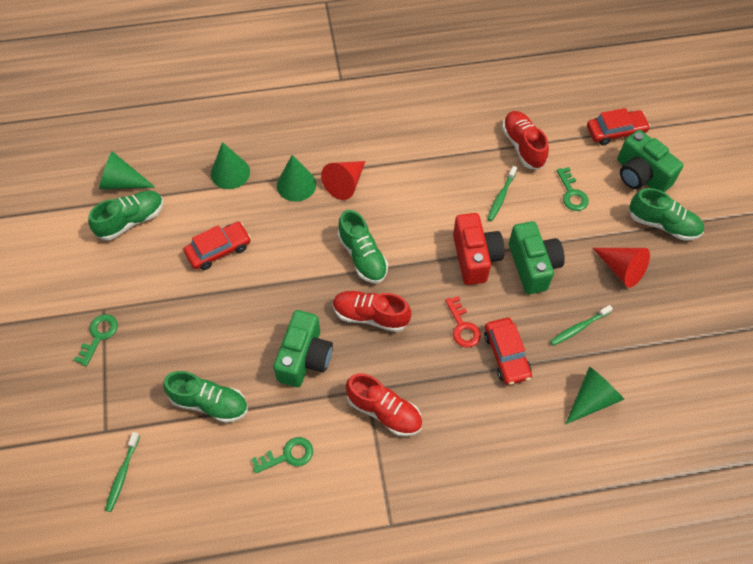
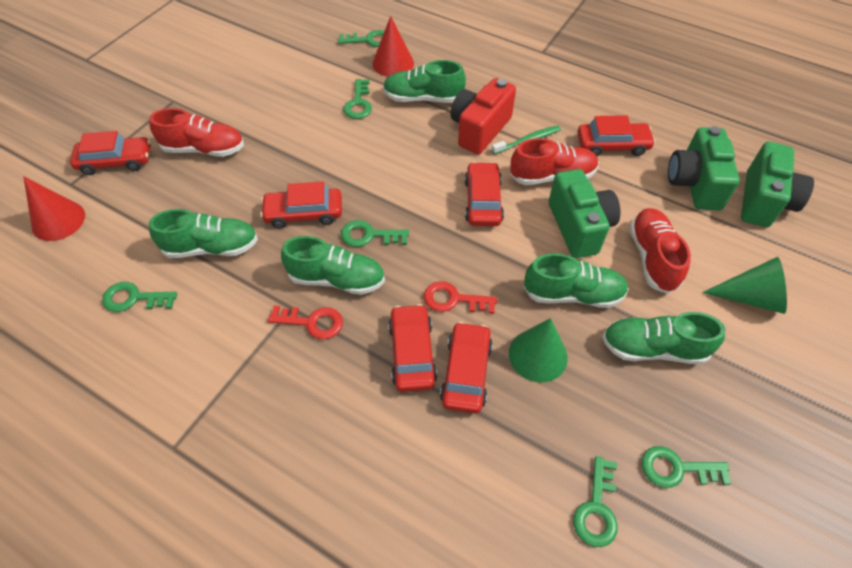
green cone: [99,151,156,189] [211,142,250,189] [277,155,316,202] [566,367,624,424] = 4 -> [509,318,568,383] [702,257,787,314] = 2
green key: [74,314,118,366] [252,437,313,474] [556,167,589,211] = 3 -> [102,282,177,312] [338,30,384,47] [341,220,409,247] [343,79,372,119] [573,456,618,547] [642,446,731,488] = 6
green shoe: [88,191,163,240] [163,371,248,423] [338,210,388,284] [629,188,704,241] = 4 -> [149,209,258,258] [281,236,385,295] [383,60,466,103] [523,253,629,308] [602,312,725,364] = 5
green toothbrush: [105,432,140,512] [487,166,517,221] [550,305,613,346] = 3 -> [492,126,561,154] = 1
red car: [184,222,251,270] [484,318,532,385] [587,108,651,145] = 3 -> [70,131,151,175] [260,182,342,228] [388,304,437,392] [440,322,493,414] [464,162,504,226] [577,115,655,156] = 6
red key: [445,296,481,348] = 1 -> [268,305,343,339] [424,281,497,314] = 2

